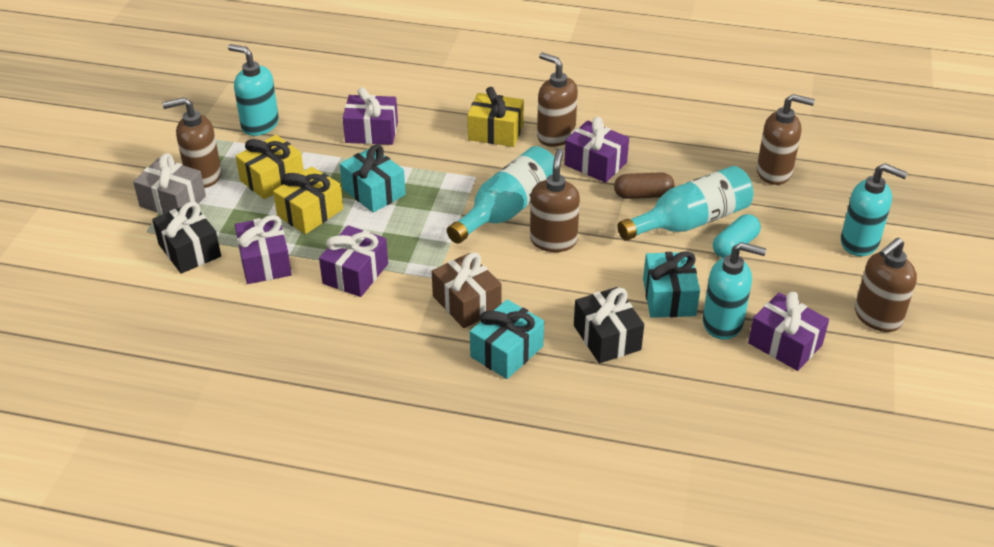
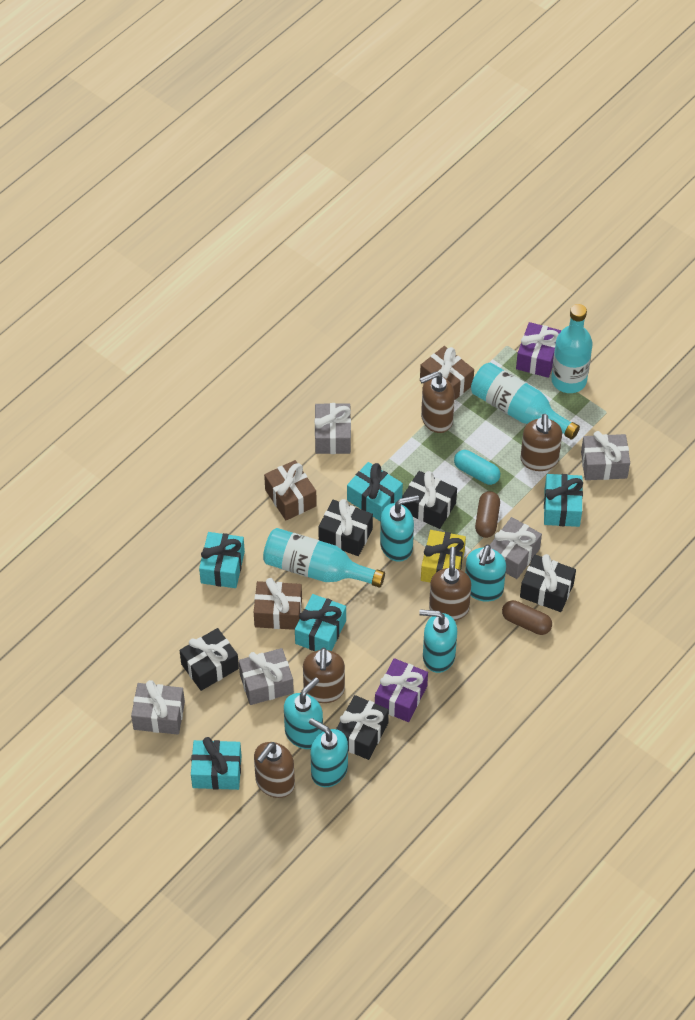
black gift: [152,202,221,274] [574,287,644,364] = 2 -> [179,628,239,691] [318,499,373,556] [336,695,389,760] [402,471,457,529] [520,554,576,612] = 5
brown capsule: [614,172,674,199] = 1 -> [475,491,500,538] [502,600,552,635] = 2
brown gift: [432,253,502,328] = 1 -> [254,578,302,630] [264,460,317,520] [420,346,474,400] = 3
grey gift: [133,153,206,215] = 1 -> [131,680,185,735] [239,648,294,705] [315,403,351,454] [490,517,542,579] [581,431,630,480] = 5
purple gift: [235,215,292,284] [319,225,388,297] [343,87,398,145] [564,117,629,183] [748,292,829,371] = 5 -> [375,658,428,722] [516,322,561,378] = 2
turquoise bottle: [447,146,555,244] [617,166,754,241] = 2 -> [263,528,385,588] [471,363,580,440] [551,304,592,393] = 3
turquoise gift: [340,144,406,213] [470,299,544,379] [643,251,700,318] = 3 -> [191,737,241,790] [199,532,245,588] [295,594,346,651] [347,462,403,522] [544,474,583,527] = 5
turquoise soap dispenser: [228,44,279,136] [703,242,766,340] [841,163,908,256] = 3 -> [284,677,323,749] [309,718,348,787] [380,495,419,562] [419,609,457,673] [465,545,506,602] = 5
yellow gift: [236,135,304,199] [273,167,343,234] [467,87,524,147] = 3 -> [421,530,466,583] = 1

